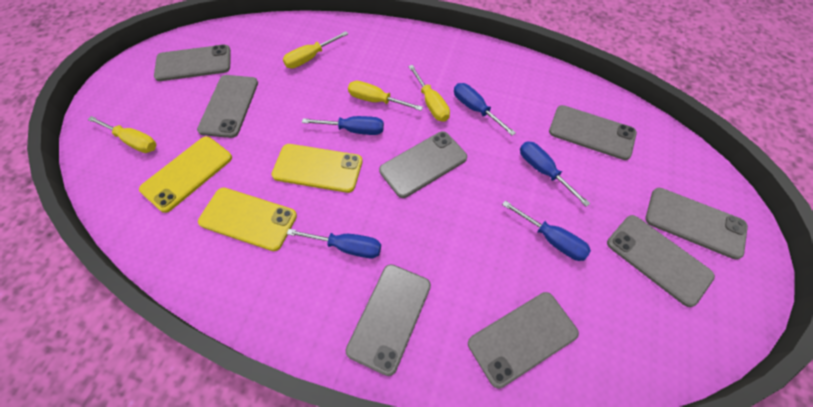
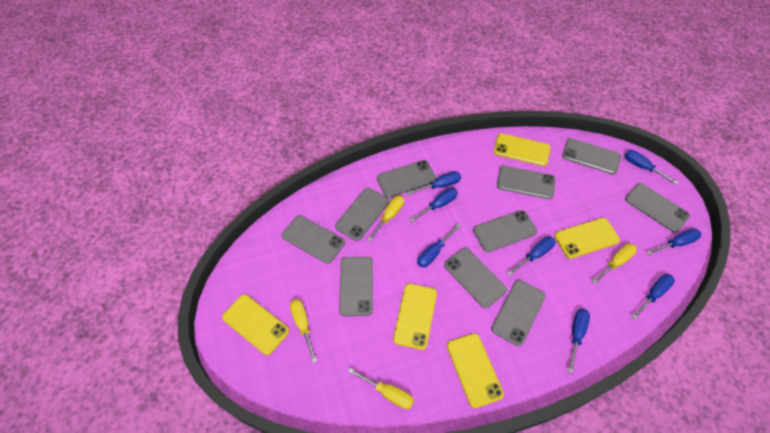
blue screwdriver: [287,229,381,258] [302,116,384,135] [454,83,516,136] [502,200,591,261] [520,141,590,207] = 5 -> [407,171,461,195] [409,188,458,223] [417,224,460,267] [507,236,556,275] [568,308,590,373] [624,150,679,185] [632,274,675,319] [647,228,701,255] = 8
grey phone: [154,45,231,81] [197,75,258,138] [346,264,431,376] [379,131,467,198] [468,292,579,389] [549,105,637,160] [607,215,715,307] [645,188,748,260] = 8 -> [282,215,345,264] [335,188,389,241] [339,257,373,316] [377,160,437,198] [444,248,507,308] [473,210,537,252] [491,280,546,346] [497,166,555,199] [562,138,621,174] [625,183,690,233] = 10
yellow phone: [139,136,232,213] [198,187,297,251] [271,144,362,193] = 3 -> [222,294,289,355] [393,283,437,350] [447,333,504,408] [494,133,551,166] [554,218,620,259] = 5

